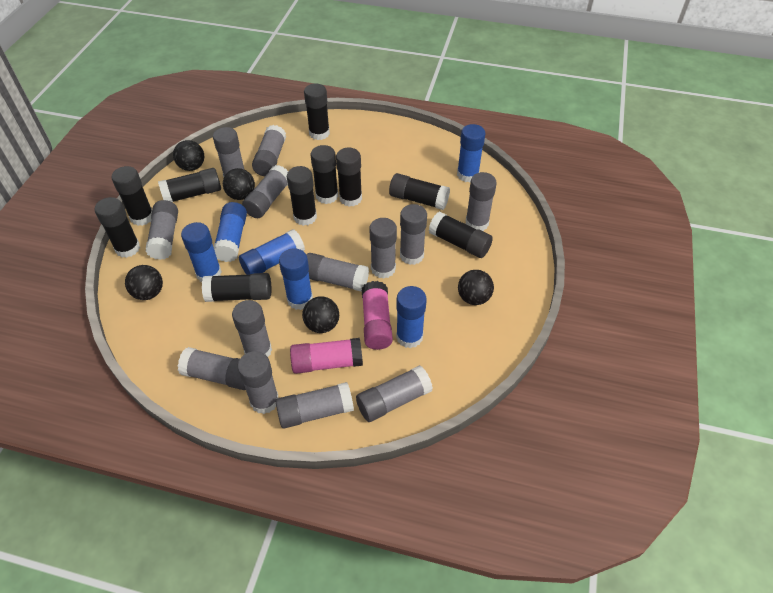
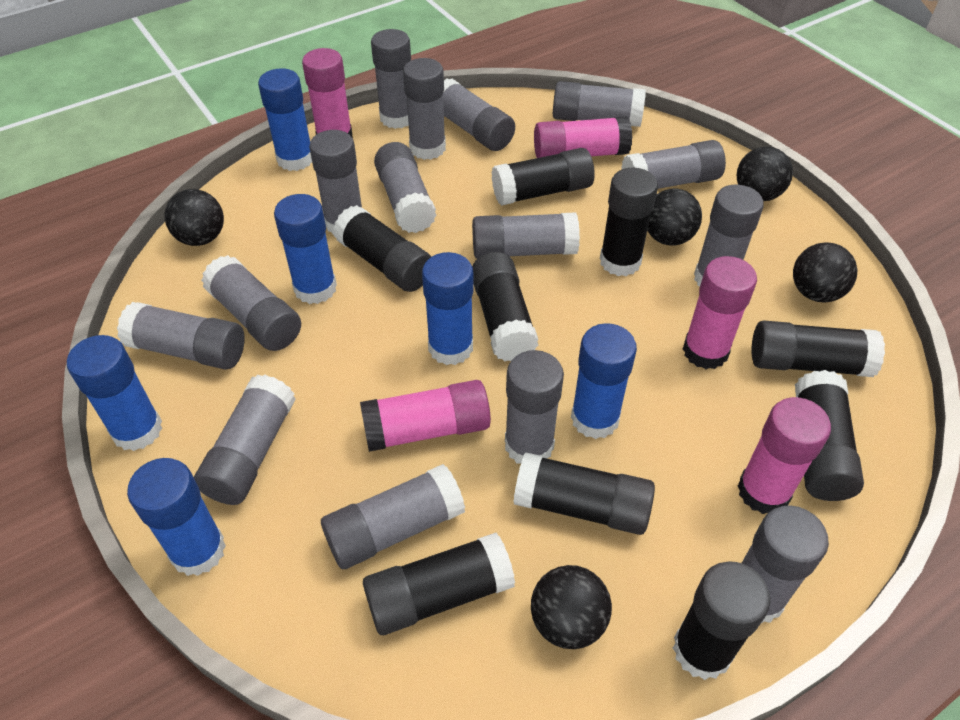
black glue stick: [94,197,140,258] [111,166,152,226] [158,168,221,202] [202,273,271,302] [287,166,317,226] [304,83,330,140] [311,145,338,204] [336,148,362,207] [389,173,450,210] [429,211,493,258] = 10 -> [333,205,431,292] [363,532,515,635] [472,252,538,361] [492,148,595,206] [514,452,655,535] [600,168,658,276] [673,561,771,680] [751,320,885,377] [795,370,864,501] = 9
grey glue stick: [145,200,178,260] [178,347,246,390] [213,127,244,177] [232,300,272,357] [237,351,278,414] [242,165,288,218] [252,125,286,176] [276,382,354,428] [306,253,369,292] [356,365,433,422] [369,218,397,279] [400,204,427,265] [466,172,497,231] = 13 -> [117,302,245,370] [194,375,296,505] [201,255,301,351] [309,130,362,235] [321,464,465,569] [371,29,411,129] [374,142,437,233] [403,58,446,160] [443,78,515,151] [472,212,580,259] [505,350,564,463] [553,81,646,127] [621,140,726,189] [694,185,764,286] [742,505,829,623] = 15
pink glue stick: [290,338,363,374] [362,281,393,350] = 2 -> [302,48,353,139] [360,380,491,452] [534,116,632,158] [683,256,757,369] [738,397,831,514] = 5

